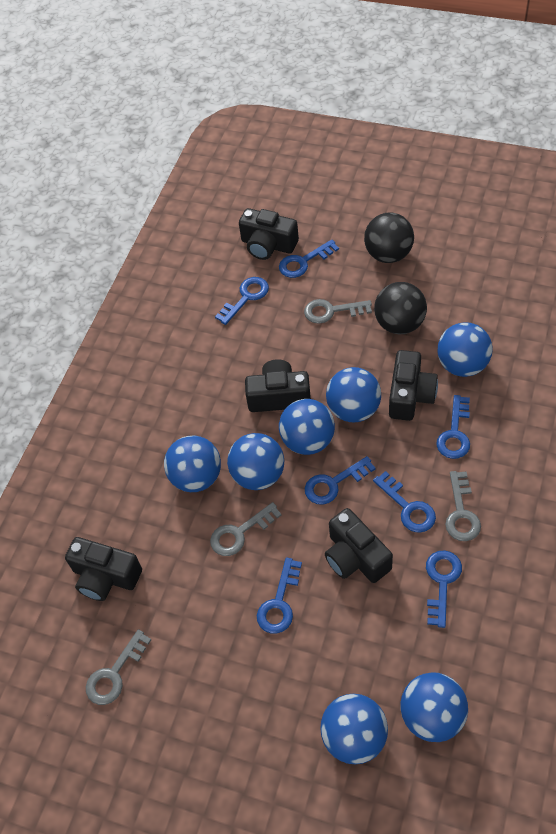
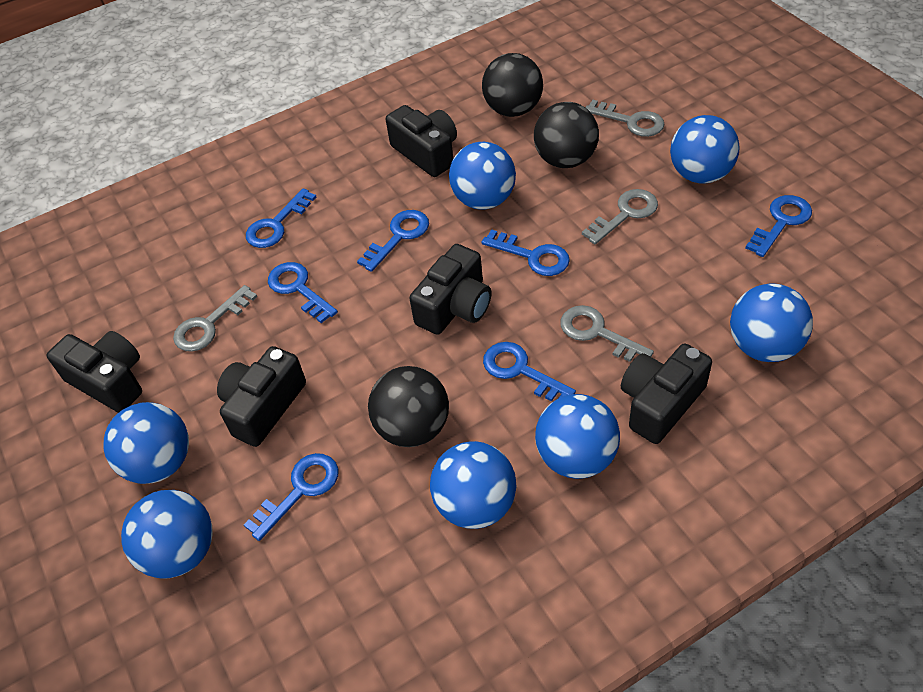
black ball: [364,212,414,263] [374,282,427,334] = 2 -> [368,366,449,447] [482,53,543,117] [534,102,599,168] = 3

